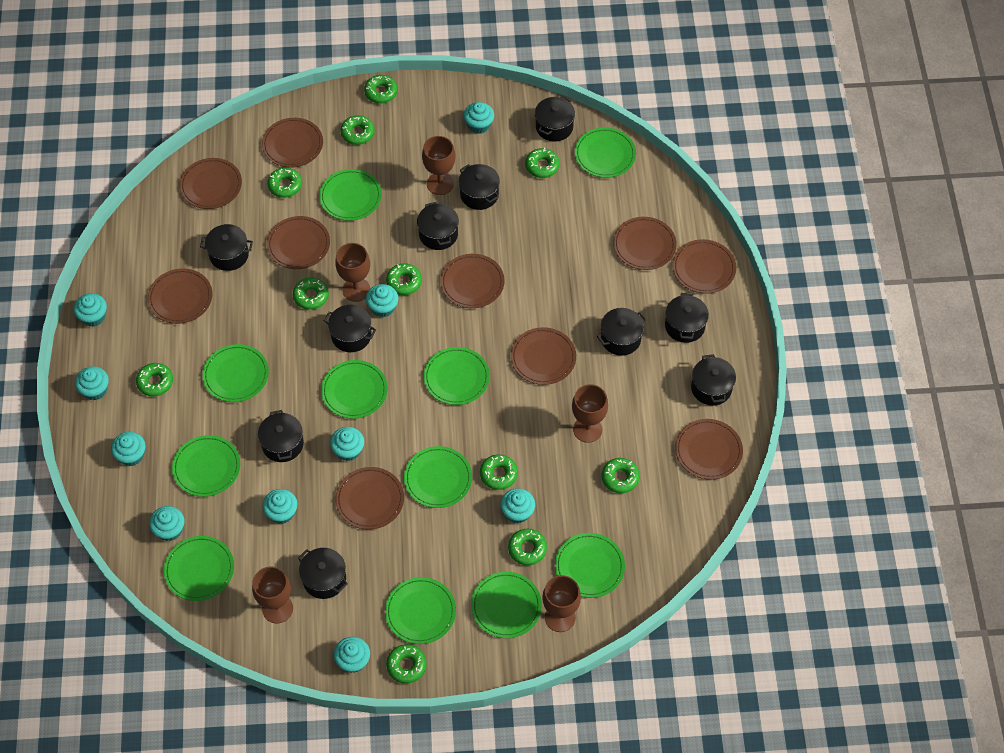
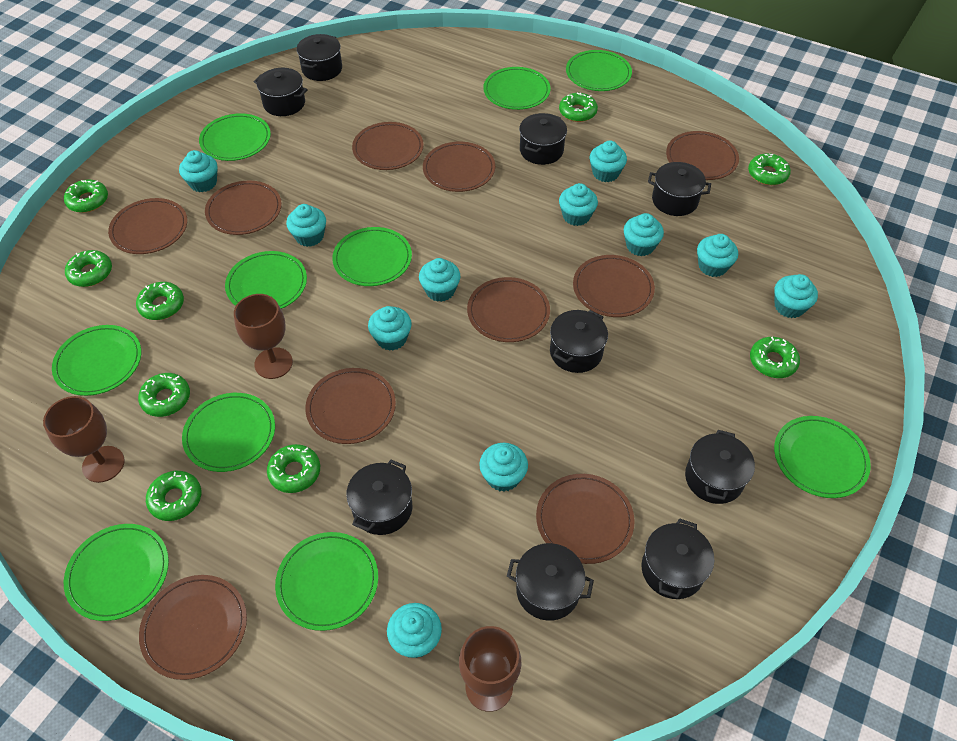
black pot: [200,224,253,271] [258,410,304,462] [298,548,348,599] [324,305,376,352] [417,202,459,250] [459,164,500,210] [535,96,575,142] [597,308,647,356] [665,293,709,343] [691,354,736,406] = 10 -> [254,68,308,116] [297,34,342,81] [346,460,412,535] [507,543,594,621] [519,113,567,165] [550,310,608,373] [642,518,714,599] [648,162,711,216] [685,430,755,504] = 9
brown goblet: [252,567,293,623] [335,243,370,302] [422,136,455,195] [542,575,581,632] [572,384,608,443] = 5 -> [43,396,125,483] [234,294,293,379] [459,626,521,712] = 3
green donut: [136,363,173,397] [267,167,302,198] [293,277,329,310] [340,115,375,145] [364,75,398,103] [386,263,422,295] [386,644,427,684] [480,454,518,490] [508,529,547,565] [525,148,560,178] [602,458,640,493] = 11 -> [64,179,108,213] [65,250,112,287] [136,282,184,320] [138,373,190,417] [146,471,201,521] [267,444,320,493] [559,92,598,122] [748,153,791,185] [750,337,800,378] = 9
green plate: [164,536,234,601] [172,435,240,497] [202,344,269,402] [319,169,382,221] [321,360,388,419] [385,577,456,644] [404,446,472,508] [424,347,490,405] [471,572,542,638] [555,533,625,598] [575,127,636,178] = 11 -> [52,325,141,396] [64,524,169,621] [182,393,275,472] [199,113,271,161] [225,251,307,309] [275,532,378,631] [332,227,412,286] [483,67,551,110] [566,50,632,91] [774,416,871,498] = 10
turquoise cupcake: [74,293,107,327] [75,366,109,400] [111,432,146,466] [149,506,184,541] [262,489,297,524] [330,427,364,461] [334,637,370,673] [366,284,399,317] [464,102,494,134] [500,488,535,523] = 10 -> [179,150,218,192] [286,204,326,247] [368,306,412,351] [387,603,442,658] [419,258,461,302] [479,443,528,492] [559,183,598,226] [590,140,627,182] [624,213,664,256] [697,234,738,277] [774,274,818,318] = 11

